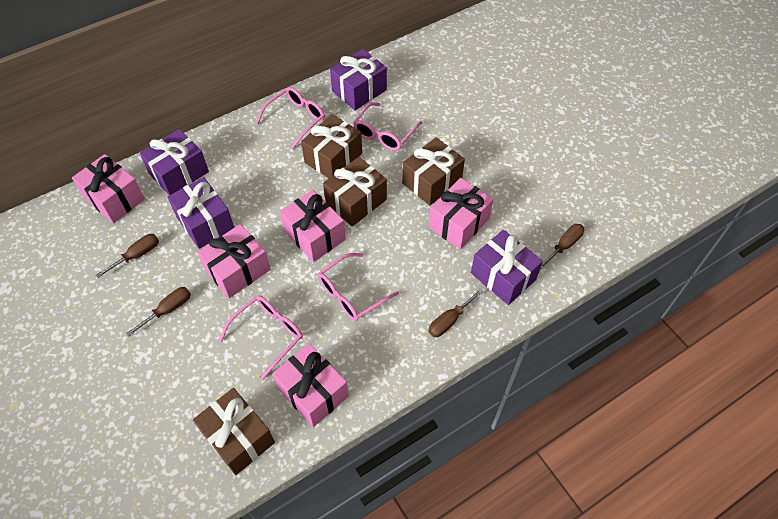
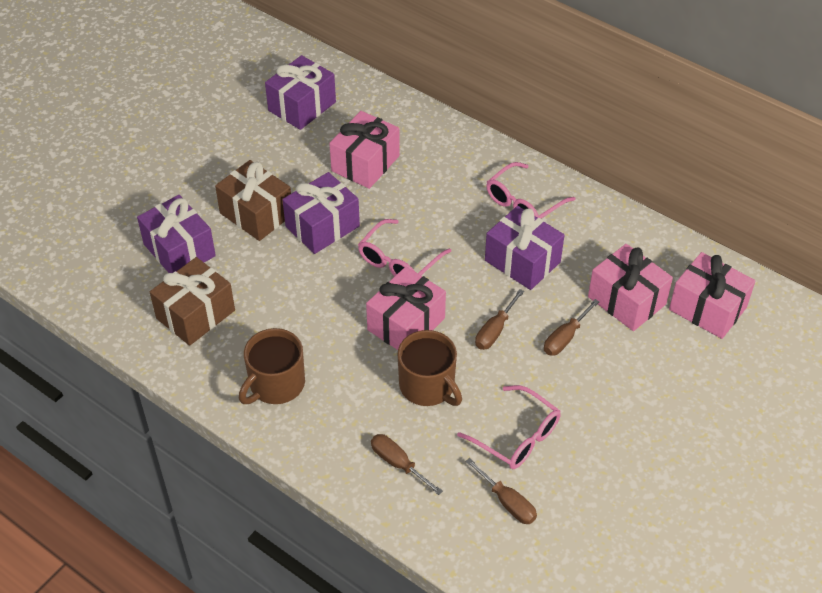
brown gift: [193,388,275,475] [301,114,362,178] [323,157,387,226] [402,137,465,206] = 4 -> [150,257,235,346] [215,160,291,241] = 2
brown mug: none = 0 -> [239,328,305,404] [398,330,462,406] = 2
pink gift: [72,154,145,223] [197,224,271,298] [272,343,349,427] [280,190,346,262] [429,178,494,249] = 5 -> [329,111,400,189] [366,267,446,350] [588,244,673,331] [669,252,755,339] = 4
pink glasses: [219,296,303,380] [256,87,325,149] [318,253,399,321] [353,102,423,151] = 4 -> [358,219,451,277] [457,385,561,469] [486,162,575,219] = 3

